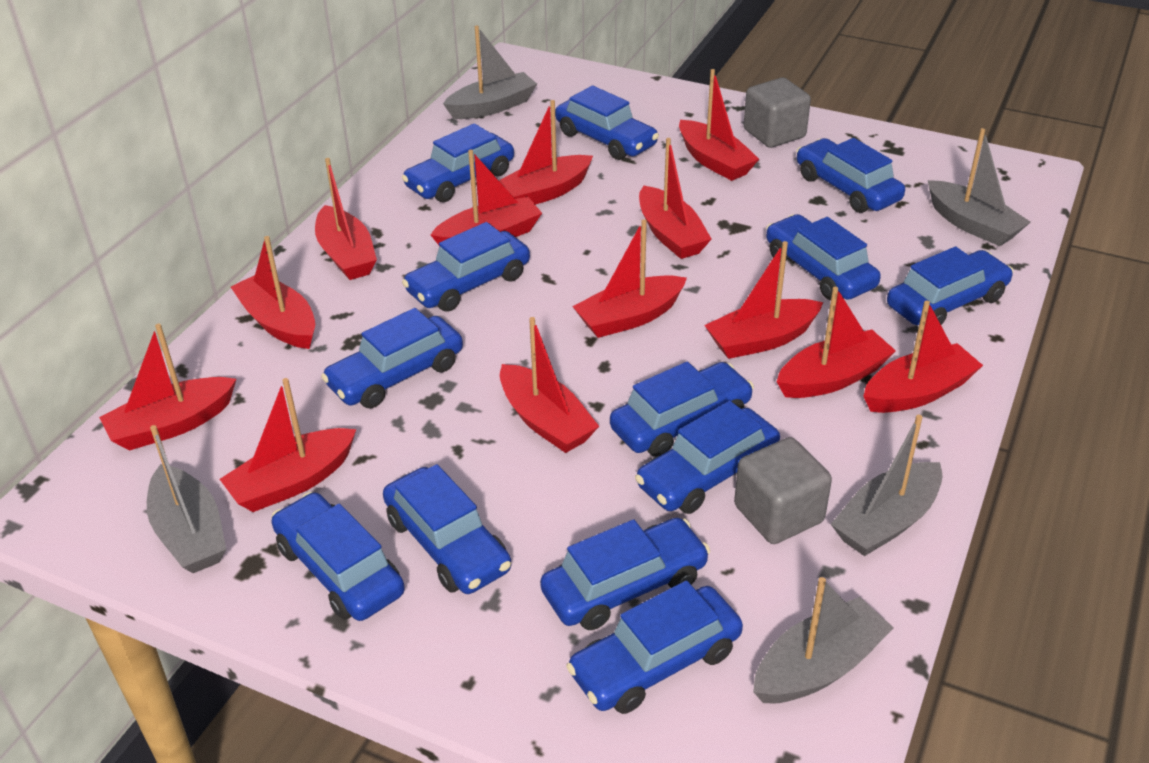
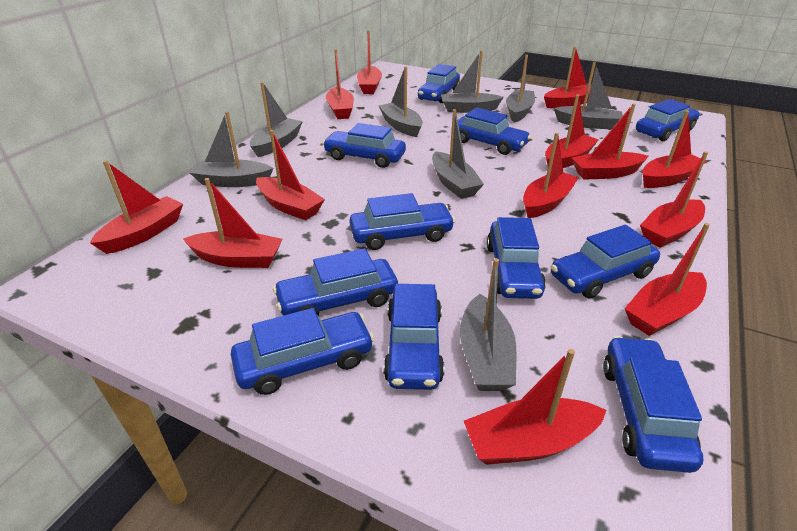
blue car: [271,492,405,621] [321,308,463,408] [383,464,511,594] [402,123,514,202] [402,222,530,312] [540,518,710,630] [555,85,659,160] [566,580,743,714] [610,362,754,457] [635,401,780,514] [766,214,881,300] [796,138,905,213] [887,246,1014,325] = 13 -> [231,308,374,395] [273,248,398,316] [323,123,406,168] [349,193,455,250] [383,284,444,390] [418,64,460,103] [458,107,531,155] [487,217,546,299] [551,225,660,298] [603,336,703,473] [636,99,700,141] = 11
grey boat: [147,425,226,573] [443,26,537,119] [753,577,894,703] [831,415,943,556] [928,128,1031,246] = 5 -> [190,111,273,187] [250,82,303,157] [379,67,423,137] [432,109,484,199] [441,50,504,113] [460,258,516,391] [506,55,535,123] [554,62,623,129] = 8
grey cube: [734,437,832,544] [744,78,811,148] = 2 -> none = 0

